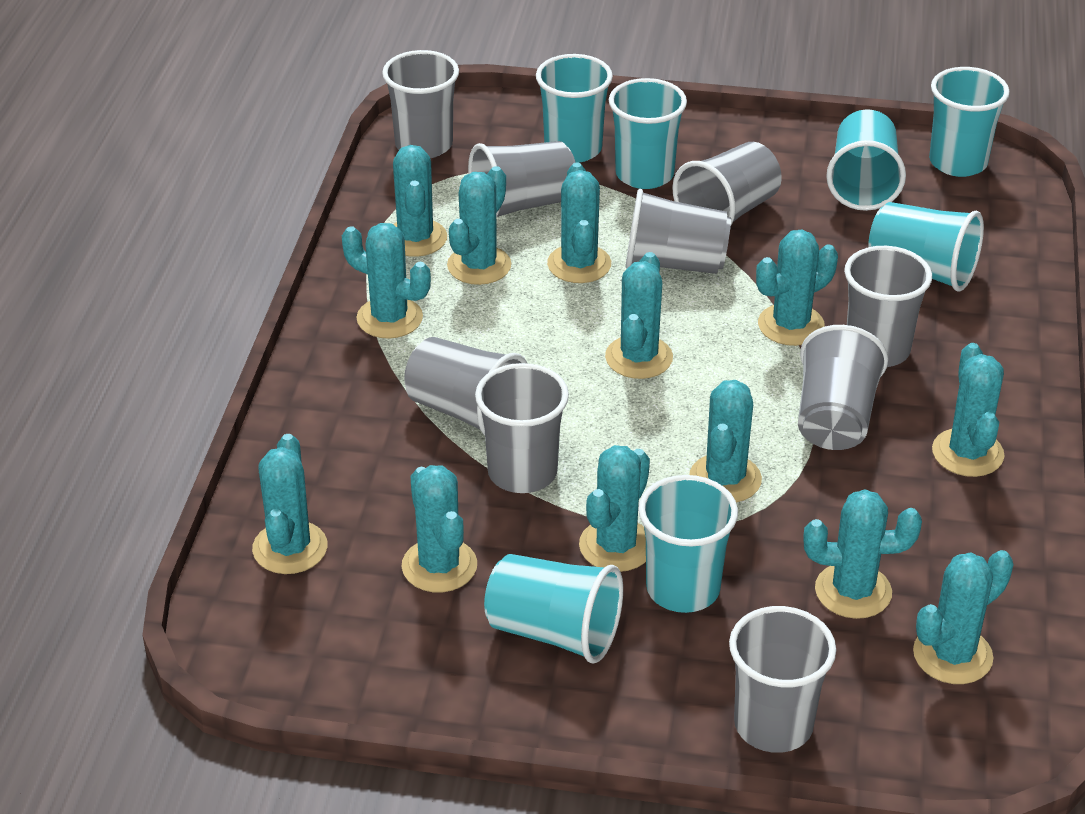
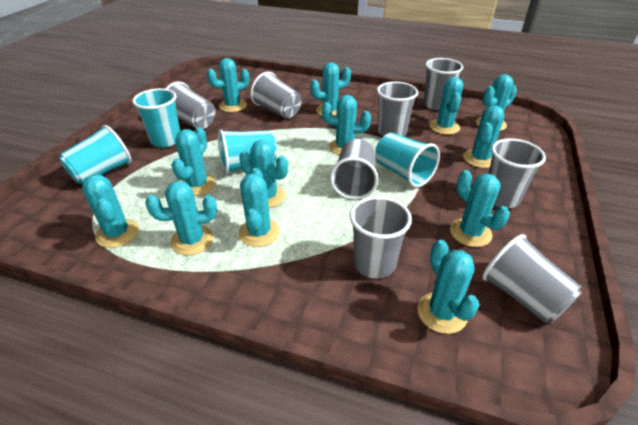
grey cup: [382,50,459,158] [404,337,528,435] [468,141,576,218] [475,363,569,493] [625,189,731,274] [672,142,782,225] [729,606,836,753] [798,325,888,450] [844,246,932,367] = 9 -> [165,81,215,129] [250,71,302,119] [330,139,378,200] [350,196,412,278] [377,81,418,136] [423,58,463,110] [482,234,582,323] [488,138,546,208] = 8
turquoise cup: [484,554,623,664] [536,54,613,163] [609,78,687,189] [638,475,738,613] [826,109,906,211] [868,202,984,292] [929,67,1010,177] = 7 -> [59,125,132,184] [132,88,180,147] [218,129,277,174] [375,133,440,187] = 4

